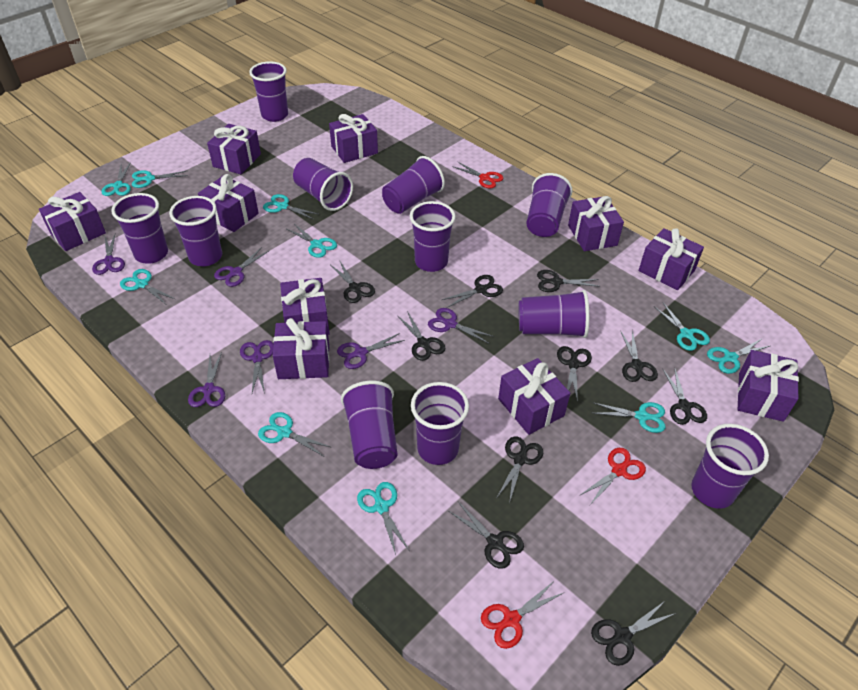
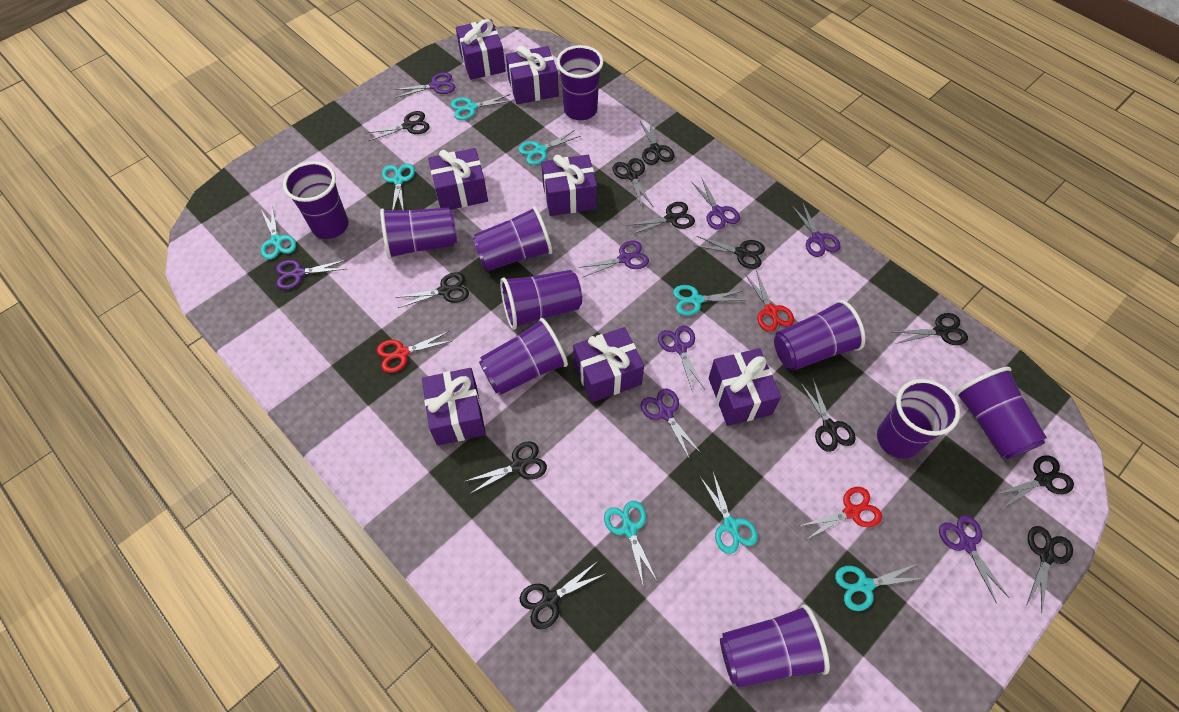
black scissors: [331,260,375,303] [397,311,445,361] [442,275,503,308] [449,502,524,569] [497,437,543,504] [537,270,600,292] [557,346,592,402] [591,600,676,666] [621,331,658,382] [663,367,707,425] = 10 -> [366,111,430,141] [395,272,469,308] [464,441,547,494] [520,561,605,629] [613,158,653,207] [626,202,695,235] [639,119,674,165] [695,236,765,269] [801,379,856,452] [895,313,968,345] [994,455,1074,507] [1026,526,1073,612] = 12
purple cup: [111,193,168,264] [169,196,222,266] [249,61,288,122] [293,158,353,211] [341,381,397,469] [382,156,445,214] [409,201,456,272] [411,382,469,465] [519,290,589,338] [526,173,573,237] [691,424,769,509] = 11 -> [283,161,348,239] [380,208,457,259] [472,206,552,271] [479,318,568,395] [500,270,582,330] [557,45,603,120] [720,604,830,688] [774,300,866,371] [877,379,960,459] [955,367,1047,459] = 10
purple gift: [39,192,106,251] [198,174,259,232] [207,124,261,174] [273,318,329,379] [280,278,330,335] [329,114,378,163] [498,358,570,435] [568,196,624,251] [638,228,704,290] [738,350,799,422] = 10 -> [422,368,486,446] [428,148,488,210] [456,19,506,80] [506,46,559,104] [541,155,597,216] [573,327,644,403] [709,348,781,426] = 7
purple scissors: [92,234,125,275] [188,352,225,407] [214,247,269,287] [240,340,274,394] [337,333,405,369] [428,308,494,343] = 6 -> [276,260,346,290] [393,72,455,98] [578,241,649,277] [641,389,701,460] [658,326,705,393] [691,177,740,230] [792,202,841,257] [939,515,1009,603] = 8
turquoise scissors: [101,162,131,196] [120,269,175,305] [132,170,188,188] [258,412,332,456] [263,194,318,219] [287,224,337,258] [357,482,409,555] [592,402,666,433] [654,303,710,351] [707,339,770,374] = 10 -> [261,206,296,259] [382,163,415,210] [451,94,511,120] [518,130,581,165] [604,501,657,584] [673,285,747,316] [700,472,758,554] [835,564,925,611] = 8

